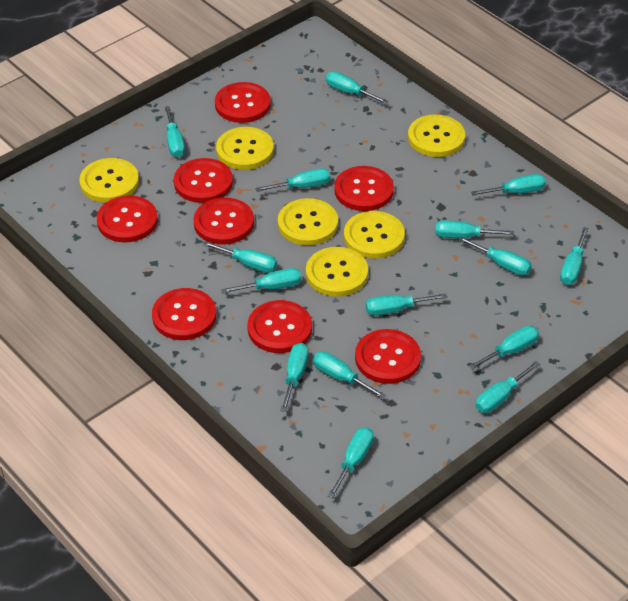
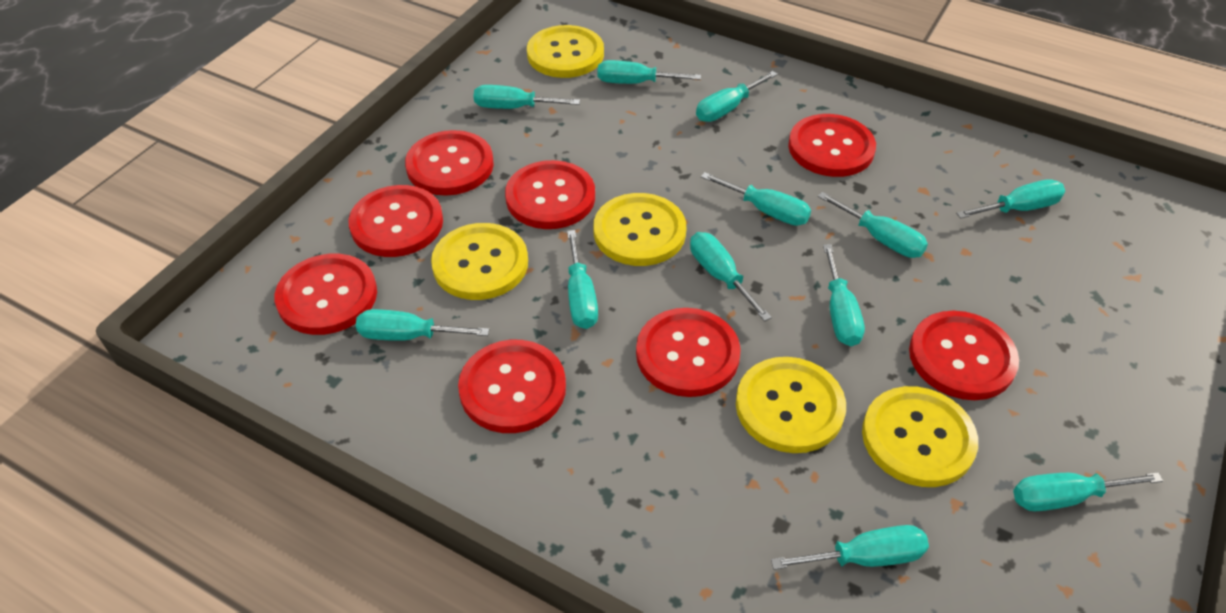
turquoise screwdriver: [165,106,185,157] [202,241,277,273] [221,268,302,294] [255,168,331,192] [281,343,309,412] [313,351,387,399] [326,72,389,104] [328,427,374,498] [366,293,447,316] [435,220,515,238] [458,236,531,275] [468,326,539,370] [471,174,546,196] [475,361,540,413] [560,227,589,285] = 15 -> [356,309,489,341] [473,85,580,109] [567,230,598,329] [597,60,701,84] [690,232,772,321] [696,71,778,122] [701,172,811,226] [771,525,929,570] [818,192,928,258] [823,244,865,346] [956,179,1065,219] [1013,472,1163,511] = 12
yellow button: [79,158,139,203] [216,127,274,170] [278,198,338,245] [306,247,368,297] [344,211,405,258] [408,115,465,157] = 6 -> [431,223,528,300] [527,25,604,78] [593,193,686,266] [736,357,846,453] [862,386,978,487] = 5

